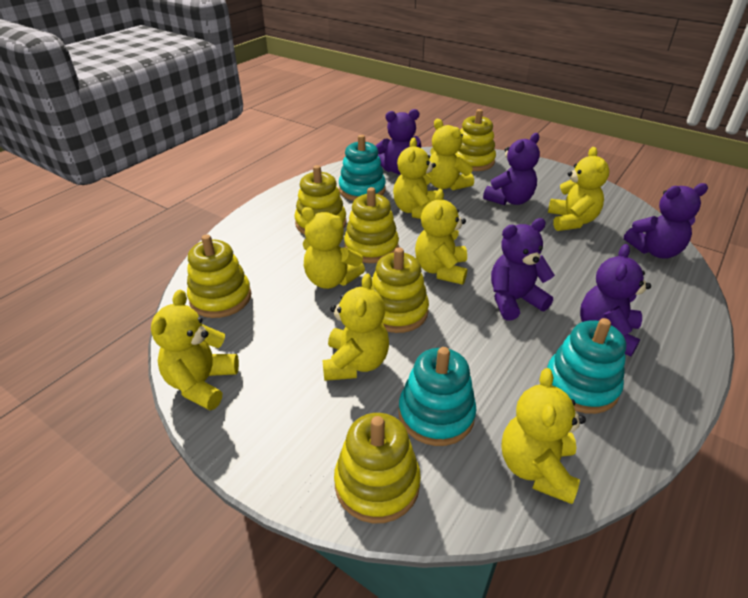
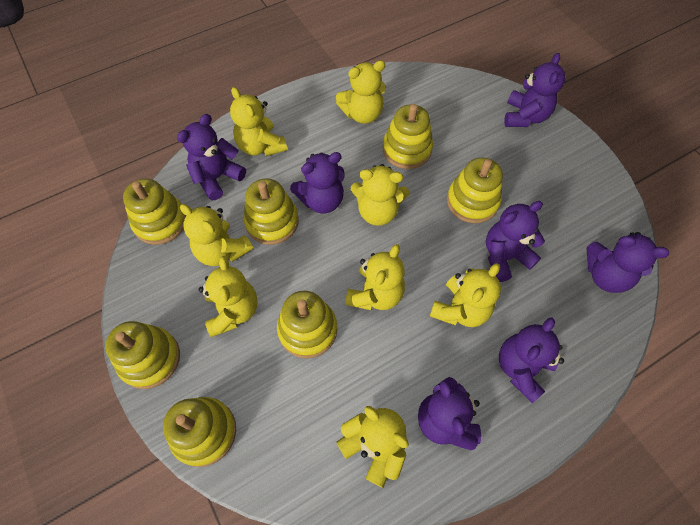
purple teddy bear: [376,109,422,174] [483,133,540,205] [491,218,555,321] [580,244,651,356] [624,183,708,259] = 5 -> [177,114,246,200] [290,152,345,213] [418,377,481,450] [486,201,545,282] [499,317,564,403] [504,53,565,127] [587,232,669,293] = 7
turquoise stacking toy: [339,135,386,201] [399,347,477,446] [547,318,626,414] = 3 -> none = 0
yellow stacking toy: [187,234,251,318] [294,165,347,235] [334,413,421,523] [344,187,399,263] [370,247,429,333] [455,109,496,171] = 6 -> [105,321,180,389] [123,178,186,245] [163,397,236,467] [244,178,299,245] [277,291,337,358] [383,104,433,169] [447,158,503,223] = 7

